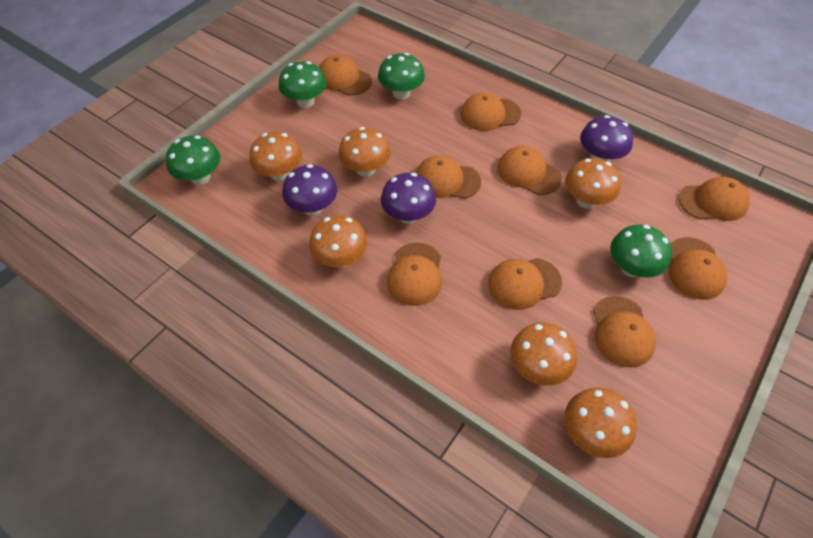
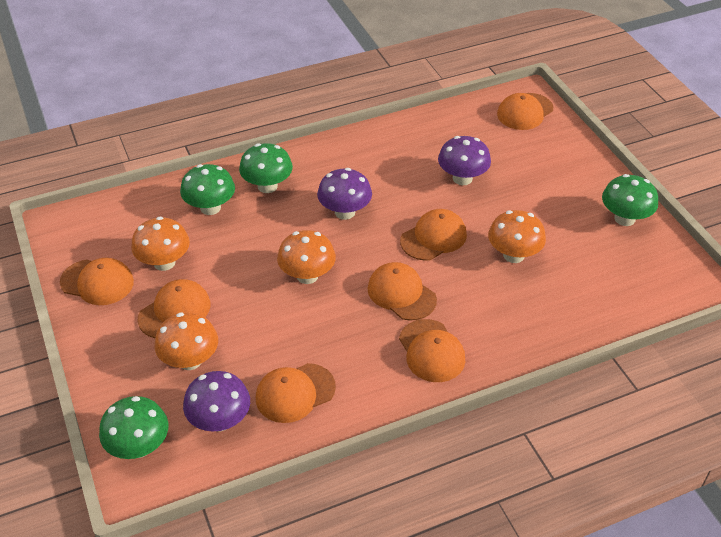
orange cap: [319,55,372,96] [387,243,442,306] [416,155,481,199] [460,93,521,131] [488,258,562,310] [498,146,562,195] [593,296,656,368] [668,237,727,300] [678,177,750,221] = 9 -> [60,258,134,305] [138,279,211,338] [256,363,336,423] [367,262,437,321] [399,319,465,382] [400,209,467,261] [497,93,553,130] = 7
orange mushroom: [249,132,302,181] [309,215,368,267] [338,127,391,177] [510,322,577,386] [564,387,637,458] [565,158,621,209] = 6 -> [131,217,190,271] [155,312,218,370] [277,230,336,284] [488,210,546,263] = 4

